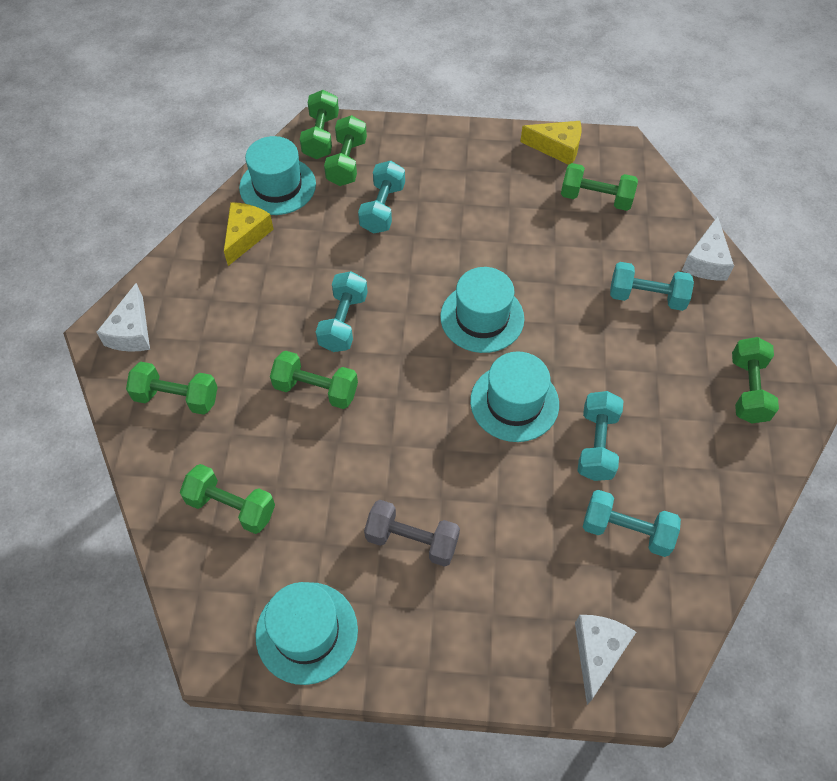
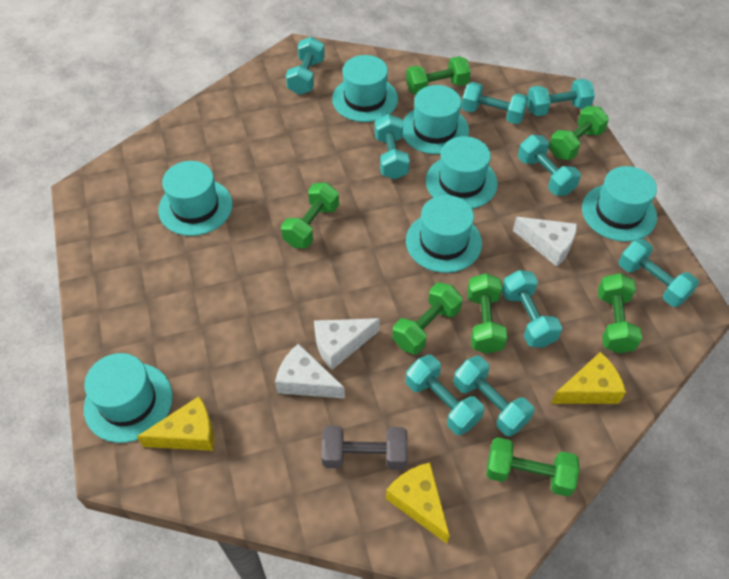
turquoise dumbbell: [316,271,368,352] [358,161,405,234] [578,391,623,481] [583,490,681,557] [610,262,694,311] = 5 -> [286,37,325,95] [375,114,410,179] [406,355,484,435] [453,356,534,436] [461,82,529,124] [502,270,562,348] [518,135,581,196] [527,79,595,116] [618,239,699,307] = 9
turquoise hat: [239,136,316,215] [256,582,358,685] [440,267,524,353] [470,351,559,442] = 4 -> [84,353,173,443] [158,161,232,236] [332,55,398,122] [403,85,469,154] [406,195,482,273] [426,136,498,209] [582,166,657,242] = 7
yellow cheese: [224,202,274,266] [520,121,581,165] = 2 -> [137,396,214,451] [386,463,450,544] [551,352,626,404] = 3

